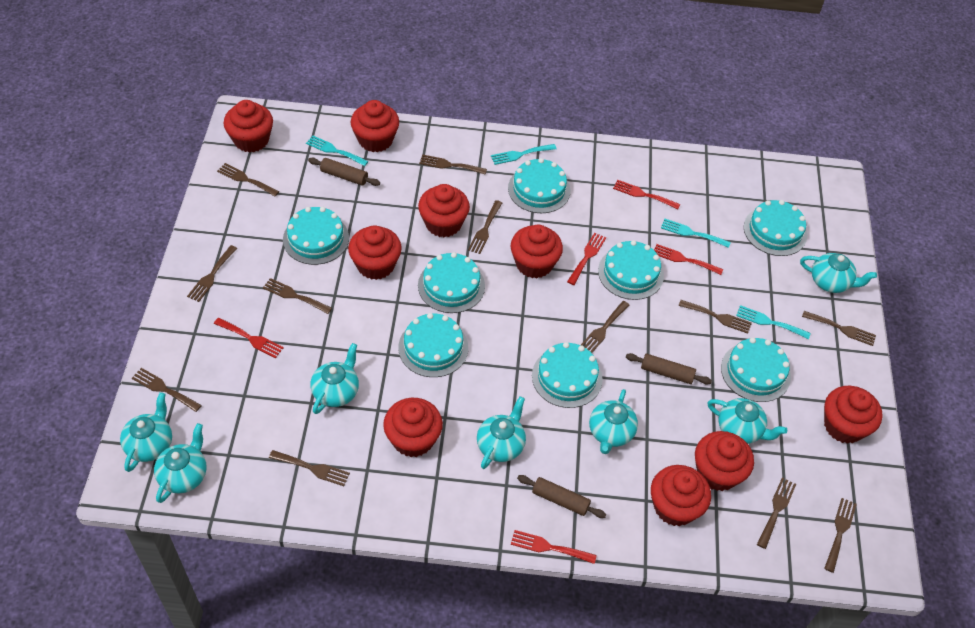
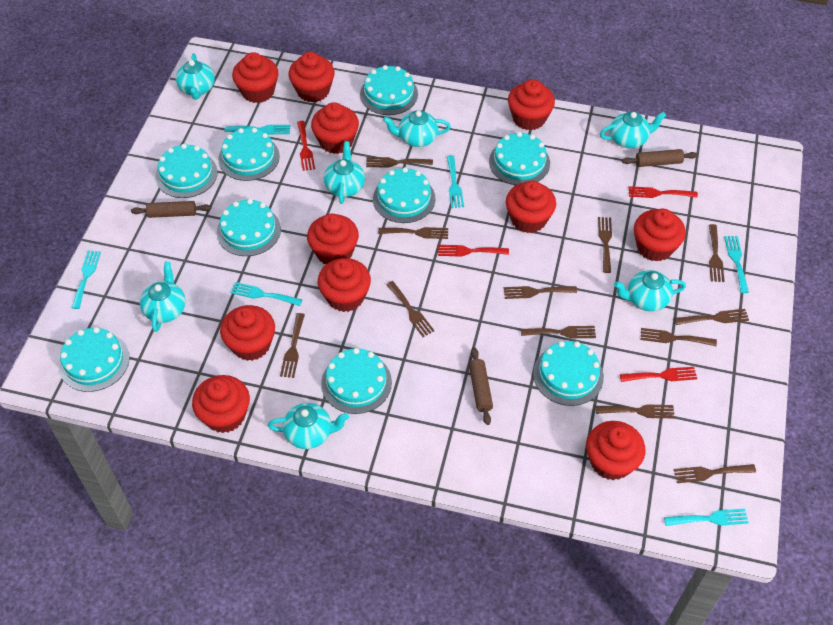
red cupcake: [223,100,273,153] [348,225,402,280] [351,100,399,152] [383,398,443,457] [418,184,470,237] [511,225,563,278] [651,465,711,526] [695,431,754,491] [824,386,882,444] = 9 -> [192,375,250,433] [220,305,275,361] [232,52,278,103] [288,52,335,102] [307,214,359,264] [311,102,359,154] [318,258,371,312] [506,181,556,233] [508,79,555,130] [586,421,645,480] [634,209,686,262] = 11
red fork: [214,318,284,358] [511,530,597,564] [567,233,606,285] [613,180,680,209] [654,244,723,275] = 5 -> [297,121,315,171] [438,245,509,257] [620,367,697,382] [629,186,698,198] = 4
turquoise cake: [283,207,349,265] [398,313,468,377] [418,252,485,313] [508,158,570,213] [532,342,603,408] [598,240,664,300] [721,337,791,402] [744,200,807,256] = 8 -> [59,327,129,392] [155,144,218,198] [217,199,281,256] [218,128,280,181] [321,348,392,414] [360,65,418,115] [373,167,436,223] [489,132,550,185] [533,341,604,406] = 9
turquoise fork: [306,135,368,166] [491,144,557,165] [661,219,731,248] [736,305,811,339] = 4 -> [72,250,101,309] [225,125,291,134] [230,282,302,306] [447,155,464,208] [664,509,749,526] [724,236,749,293] = 6

